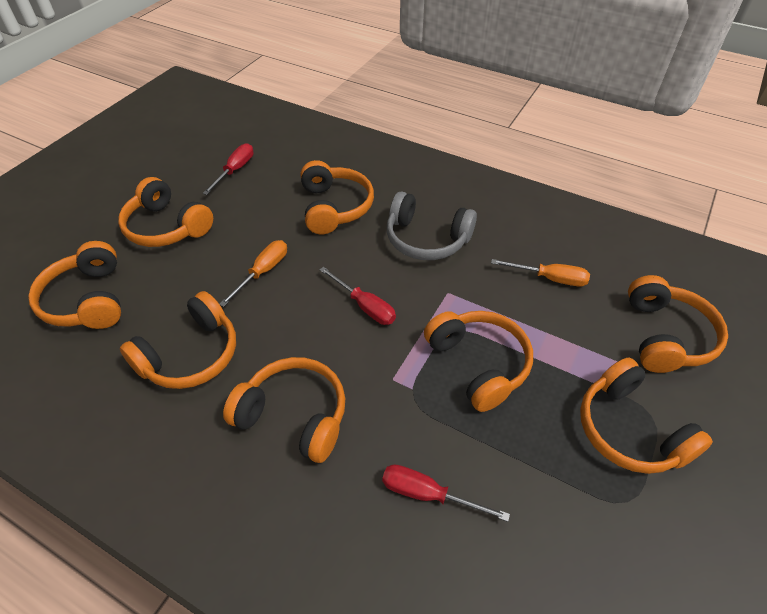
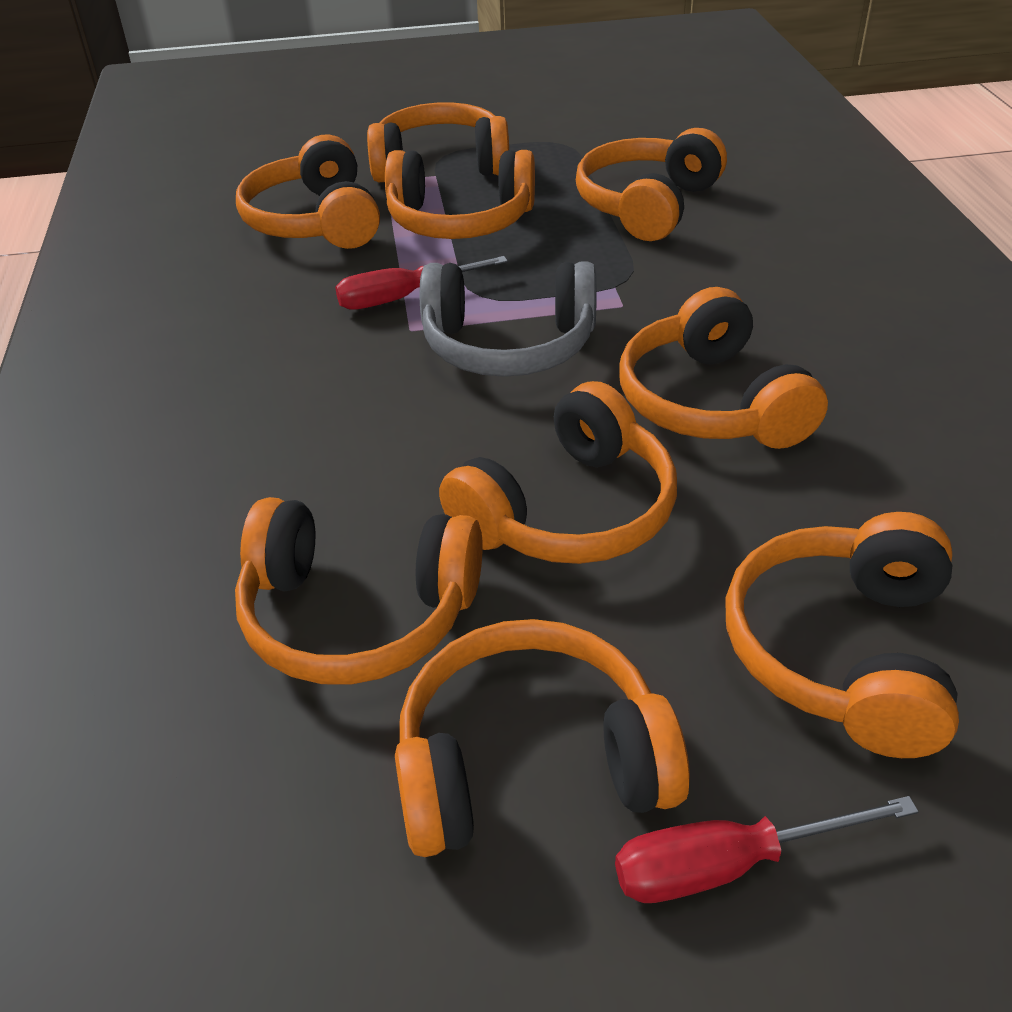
orange headphones: [28,241,121,329] [118,177,213,247] [120,291,236,389] [223,357,345,463] [301,160,374,234] [424,311,533,412] [580,358,713,474] [628,275,728,373] = 8 -> [235,497,483,685] [236,135,380,249] [367,102,509,182] [385,150,535,239] [395,619,690,857] [439,381,677,564] [576,128,727,241] [619,287,828,449] [725,512,959,758] = 9
orange screwdriver: [220,240,287,307] [491,259,590,287] = 2 -> none = 0
red screwdriver: [203,143,254,195] [319,267,396,325] [382,464,510,522] = 3 -> [335,256,508,310] [615,796,919,903] = 2

